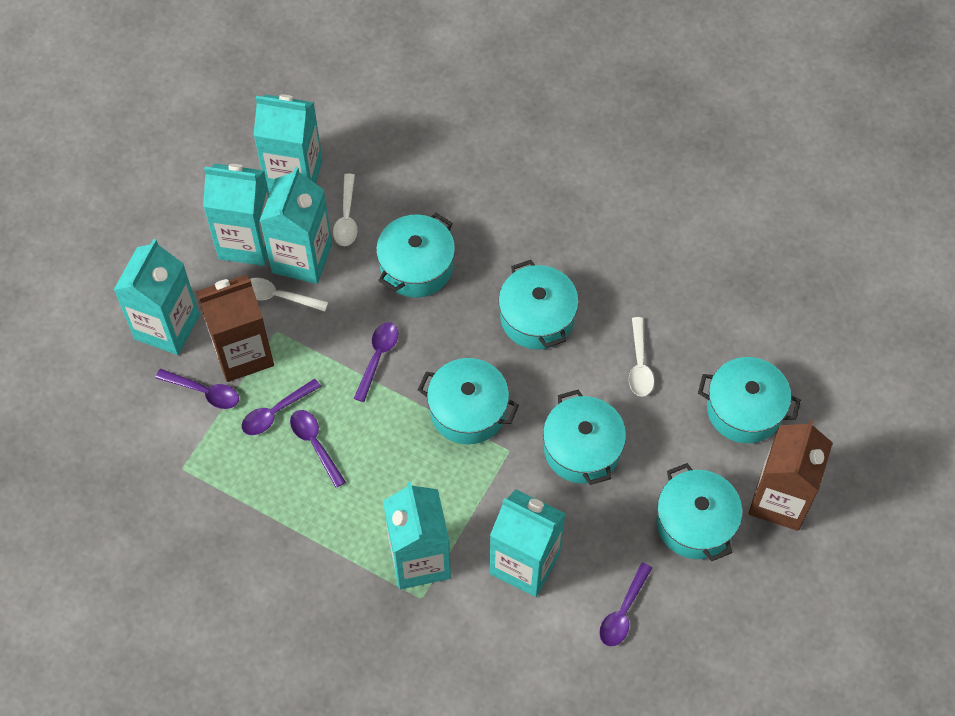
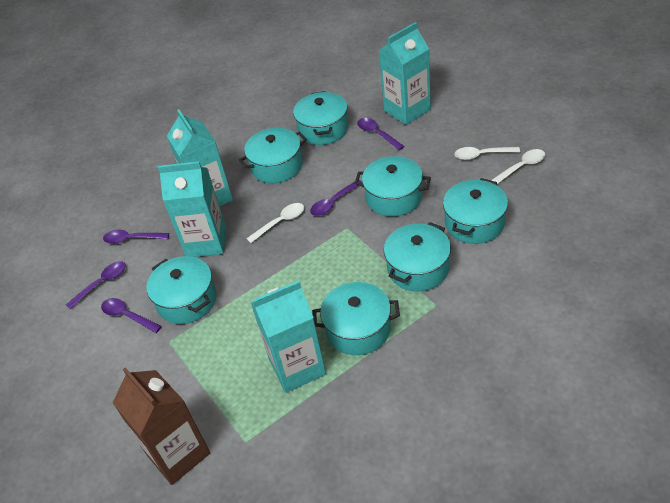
brown carton: [196,275,274,382] [748,420,833,531] = 2 -> [113,367,210,485] = 1
turquoise carton: [114,239,200,355] [203,164,269,266] [254,95,322,192] [260,167,332,284] [383,482,451,589] [490,489,565,597] = 6 -> [158,161,226,257] [167,109,233,206] [251,280,326,393] [379,22,431,125] = 4
turquoise pot: [376,213,455,298] [418,358,519,445] [498,260,579,349] [543,389,626,485] [656,463,742,561] [698,357,801,443] = 6 -> [146,256,217,324] [239,128,307,183] [293,91,348,145] [313,282,400,355] [355,156,431,216] [384,222,451,291] [443,178,508,244] = 7

